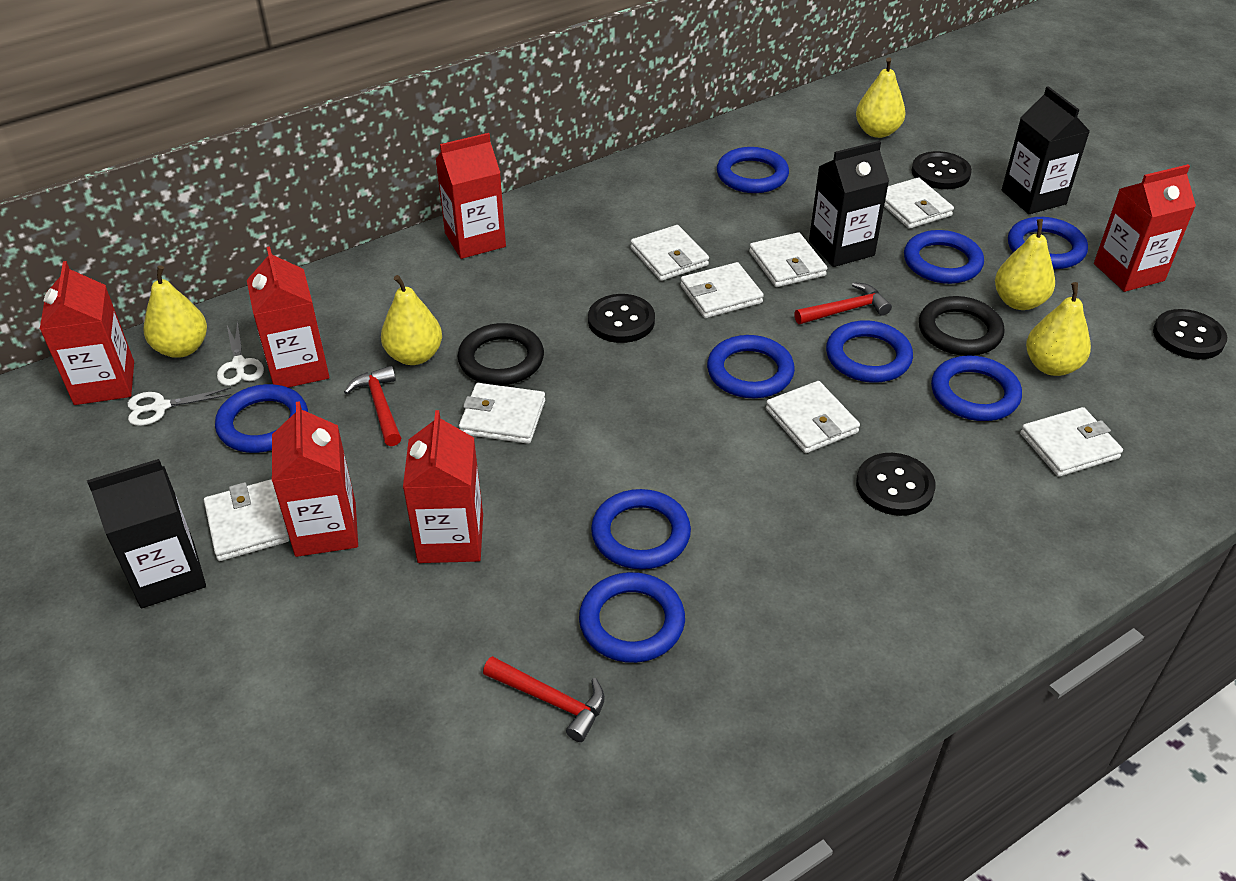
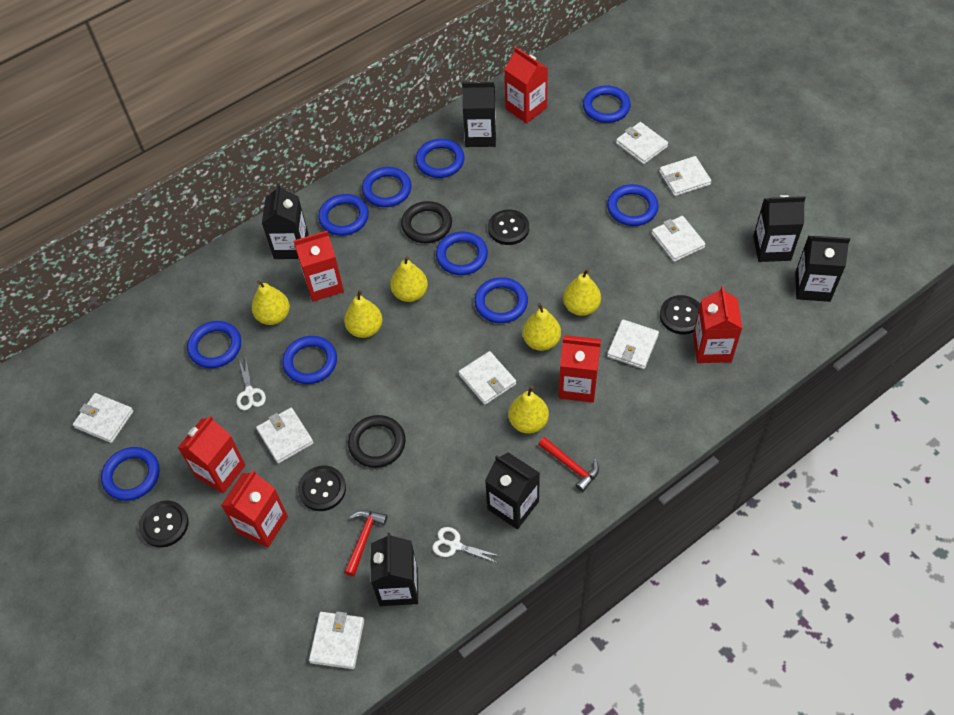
black carton: [87,459,206,608] [809,141,889,267] [1002,86,1090,214] = 3 -> [262,184,309,259] [371,533,418,606] [462,82,496,147] [485,452,540,529] [753,195,806,262] [795,236,850,302] = 6
blue ring: [215,384,308,453] [579,572,685,663] [591,489,691,569] [707,335,795,398] [717,147,789,193] [826,320,913,383] [904,230,984,284] [931,356,1022,421] [1008,217,1088,269] = 9 -> [101,447,160,501] [187,321,241,368] [282,336,337,384] [318,194,369,236] [362,167,411,207] [416,139,465,178] [436,232,488,275] [474,277,528,323] [583,86,631,123] [607,184,659,226] = 10
red hammer: [344,366,401,446] [483,656,605,742] [794,282,892,324] = 3 -> [344,510,388,576] [538,437,599,492] = 2
yellow pear: [144,265,207,358] [381,275,442,365] [856,57,906,138] [995,219,1055,310] [1026,282,1091,376] = 5 -> [252,280,290,325] [344,290,382,338] [390,256,428,302] [508,386,549,434] [523,303,561,351] [563,268,601,316] = 6

